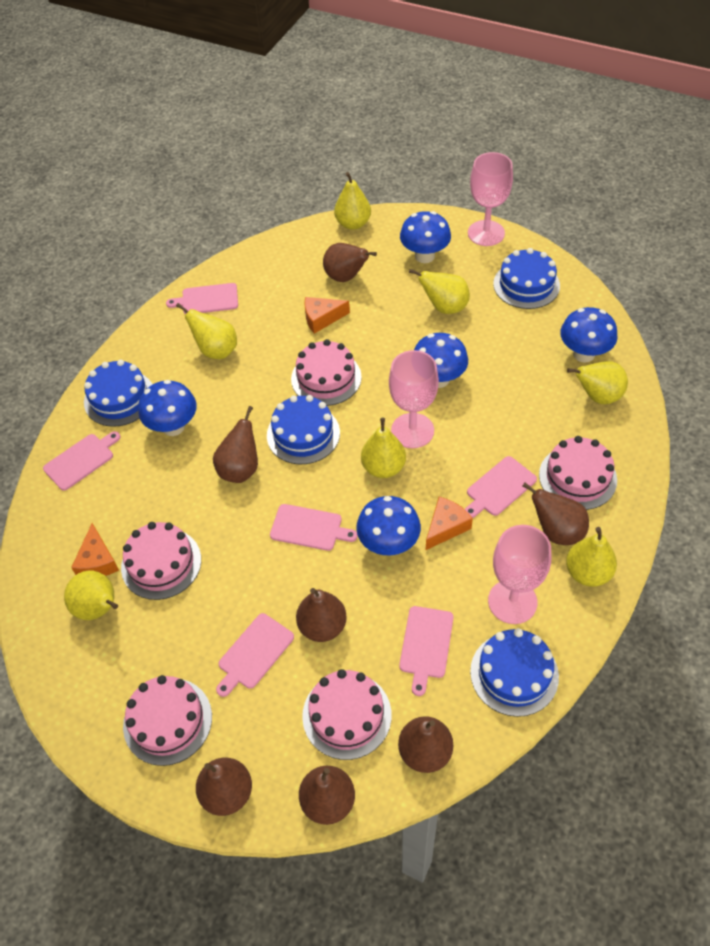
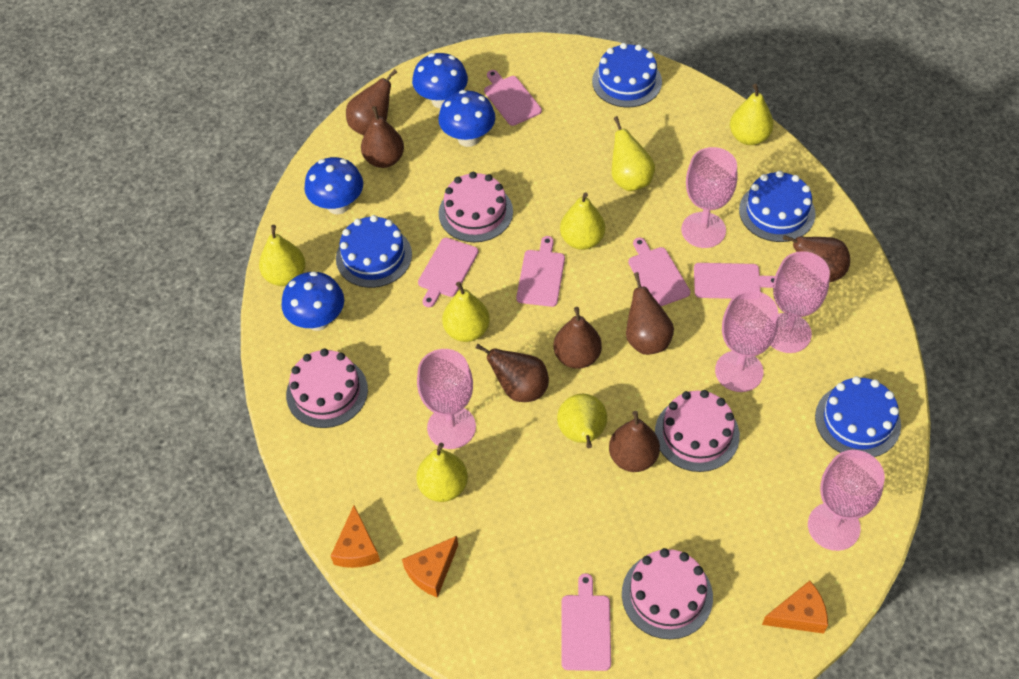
blue mushroom: [138,380,197,436] [356,496,421,555] [400,211,451,263] [414,333,468,388] [560,307,618,362] = 5 -> [281,271,344,331] [304,157,363,214] [412,53,468,108] [438,90,495,147] = 4
pink cake: [121,522,201,600] [123,675,212,766] [291,339,362,406] [302,669,392,760] [539,436,617,510] = 5 -> [286,349,368,428] [439,172,513,242] [622,548,713,639] [655,390,740,472] = 4
pink goblet: [389,350,439,448] [468,152,513,246] [488,525,551,624] = 3 -> [417,349,476,449] [681,147,738,248] [715,291,778,392] [770,251,830,353] [808,450,885,551] = 5

